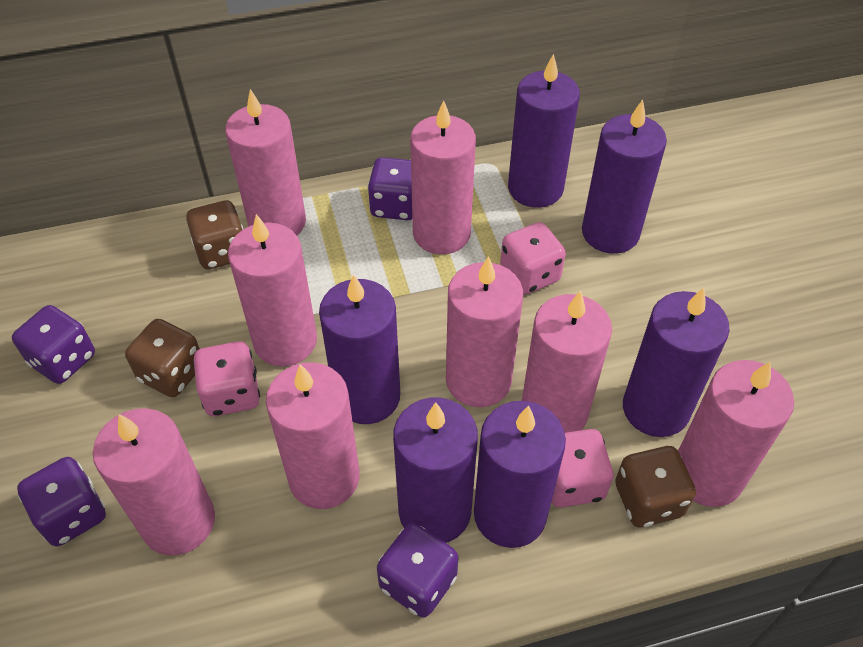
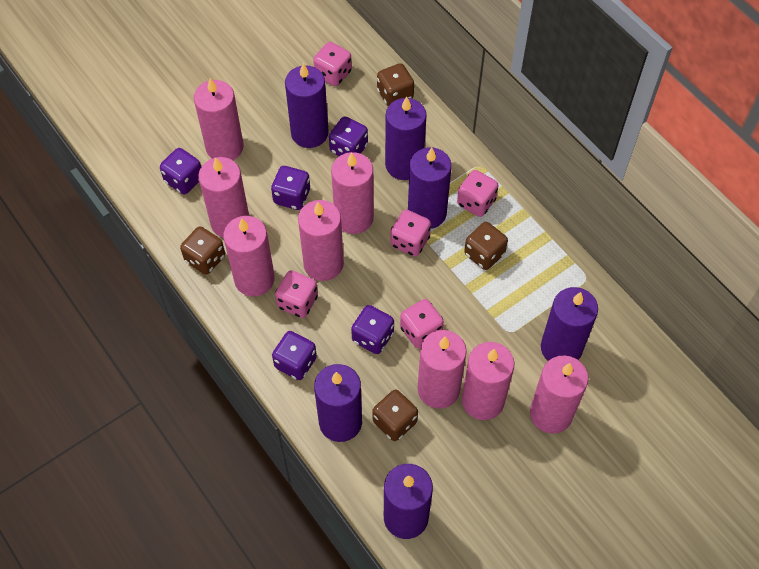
brown dice: [125,319,200,397] [186,200,243,269] [615,446,696,527] = 3 -> [180,226,225,275] [372,389,418,441] [377,63,414,106] [464,222,508,270] = 4
pink dice: [193,341,260,417] [500,222,566,294] [552,429,613,507] = 3 -> [275,270,318,318] [313,42,352,86] [390,210,431,257] [400,299,444,348] [457,170,499,217] = 5
purple dice: [12,305,95,384] [17,457,106,546] [367,157,412,220] [377,523,458,618] = 4 -> [160,148,201,194] [271,166,310,210] [272,331,317,380] [329,117,368,156] [351,305,394,354] = 5

